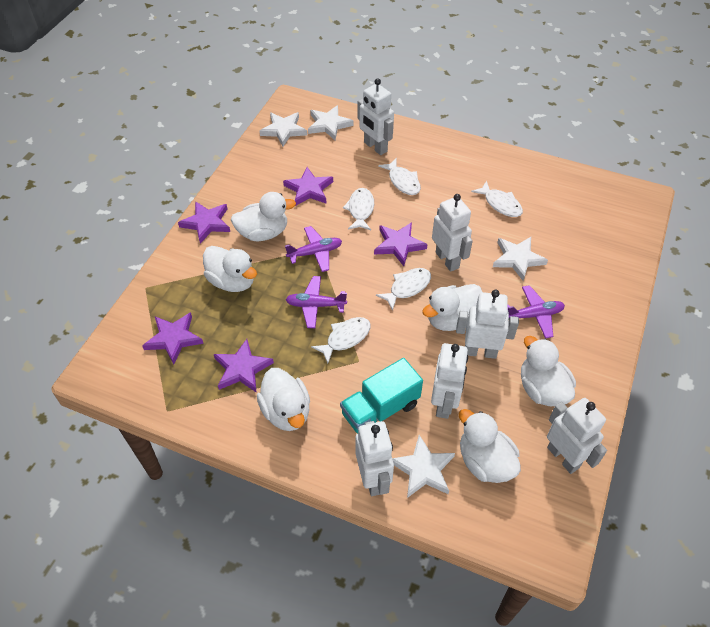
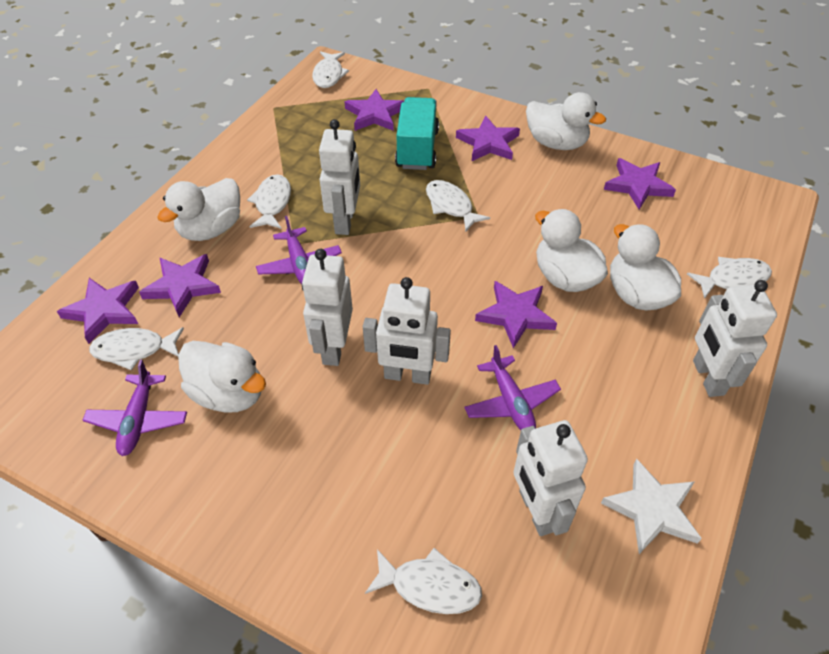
purple star: [142,312,204,364] [178,201,230,244] [214,339,274,393] [283,167,333,206] [374,222,428,266] = 5 -> [57,278,139,344] [139,254,221,317] [344,89,404,131] [456,116,520,161] [475,281,557,348] [604,158,676,209] = 6
white duck: [203,246,257,292] [231,192,296,241] [257,368,310,431] [422,284,482,331] [459,409,521,483] [521,336,576,406] = 6 -> [157,178,240,241] [178,341,266,413] [526,92,606,150] [535,209,608,292] [610,224,681,310] = 5
white fish: [311,317,371,364] [343,188,374,230] [376,268,431,311] [378,158,421,195] [471,181,523,217] = 5 -> [89,327,184,370] [247,174,291,229] [312,51,349,88] [365,548,482,614] [426,180,490,231] [687,257,772,299] = 6
white robot: [355,421,394,496] [357,78,394,155] [431,343,468,419] [432,194,473,272] [456,290,519,359] [547,398,607,474] = 6 -> [302,249,353,366] [319,119,360,235] [363,277,451,385] [513,420,588,536] [693,280,777,397] = 5
white star: [260,112,307,146] [308,105,354,140] [392,435,455,498] [493,237,548,281] = 4 -> [601,458,702,554] = 1

